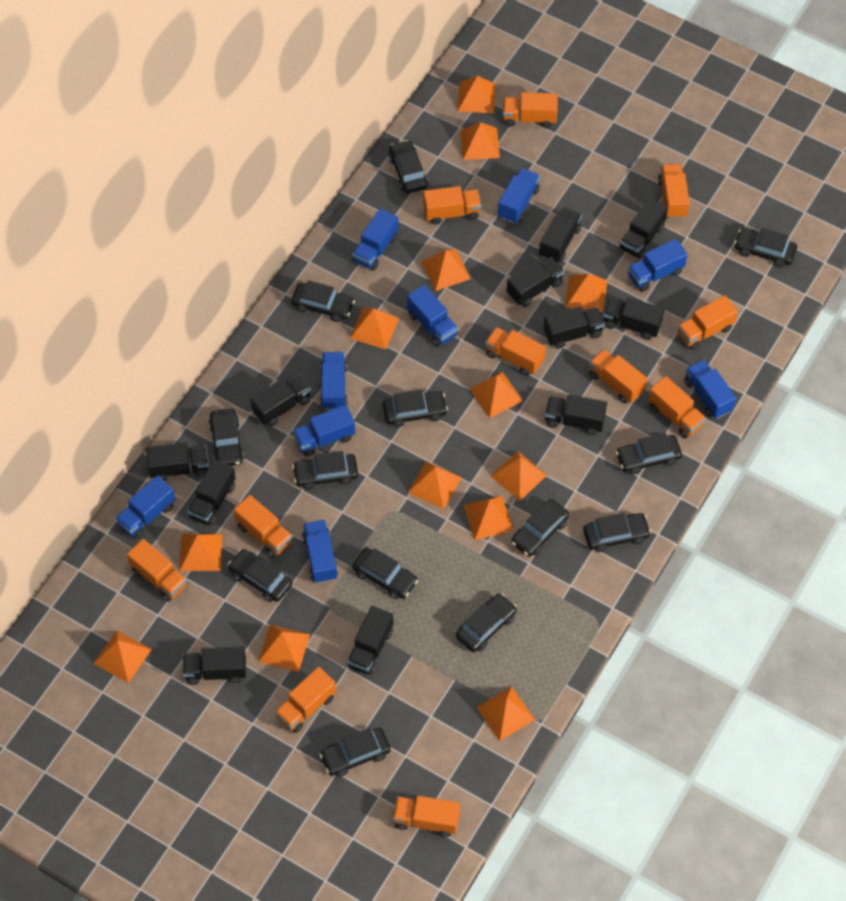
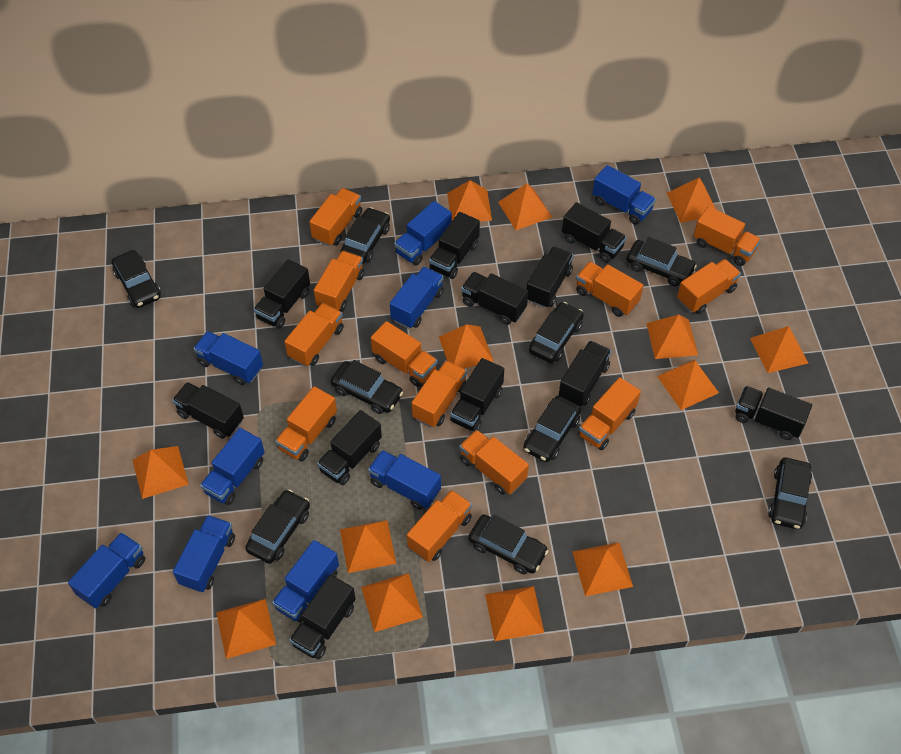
black car: [209,409,244,466] [228,549,293,602] [291,280,355,322] [292,451,358,490] [319,727,391,777] [352,547,418,599] [383,390,448,427] [389,140,428,193] [456,593,517,652] [511,499,569,557] [583,513,651,552] [616,433,682,475] [734,228,797,268] = 13 -> [112,250,161,308] [245,490,310,564] [331,360,403,414] [340,207,390,264] [469,514,548,574] [523,396,581,462] [529,302,584,363] [626,237,697,286] [768,458,812,529] = 9
orange truck: [127,539,188,601] [234,495,293,557] [275,667,336,733] [393,796,460,837] [423,186,481,225] [485,327,546,376] [503,92,558,128] [589,349,647,403] [648,376,706,438] [658,164,690,219] [677,295,738,350] = 11 -> [275,386,337,461] [284,303,344,367] [309,188,362,246] [314,251,364,312] [371,321,438,387] [407,490,472,562] [412,360,467,428] [459,430,529,495] [576,261,643,317] [578,377,641,450] [677,259,741,314] [693,206,761,266] = 12

